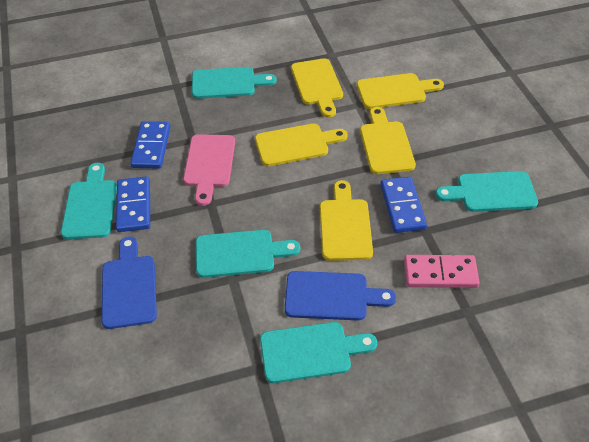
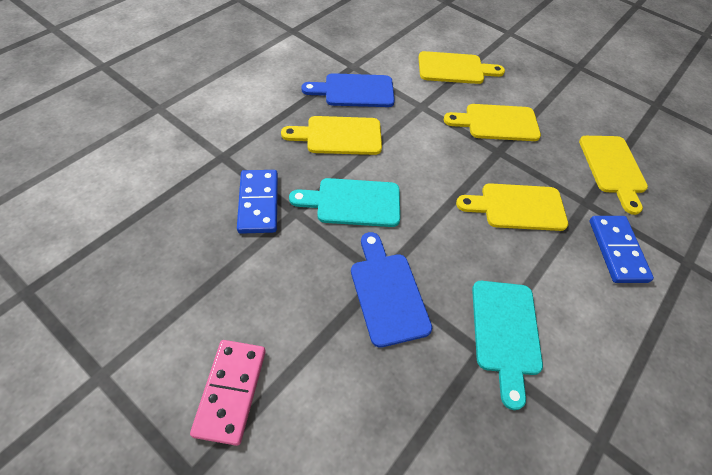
blue domino: [116,176,150,232] [130,121,171,168] [380,177,427,233] = 3 -> [237,170,278,234] [589,216,654,283] = 2
pink cutting board: [183,134,235,206] = 1 -> none = 0
turquoise cutting board: [61,163,117,239] [192,67,277,99] [196,230,300,278] [260,322,377,383] [435,171,538,212] = 5 -> [289,178,400,227] [472,281,543,410] = 2

